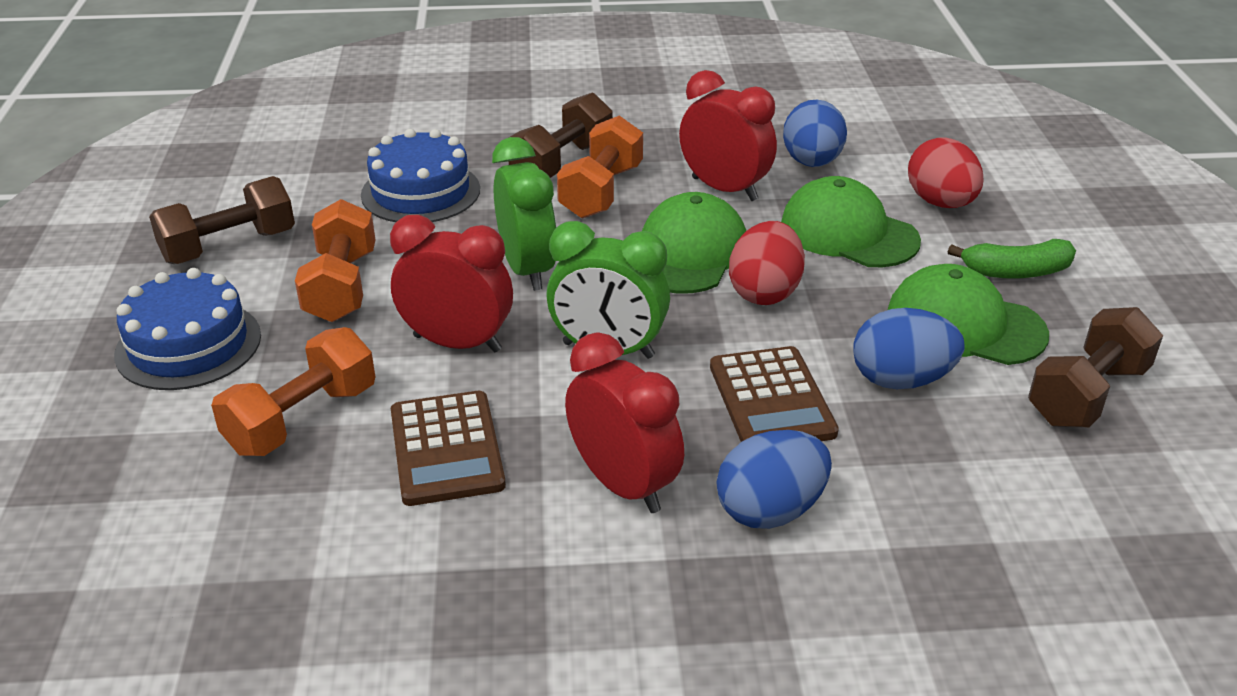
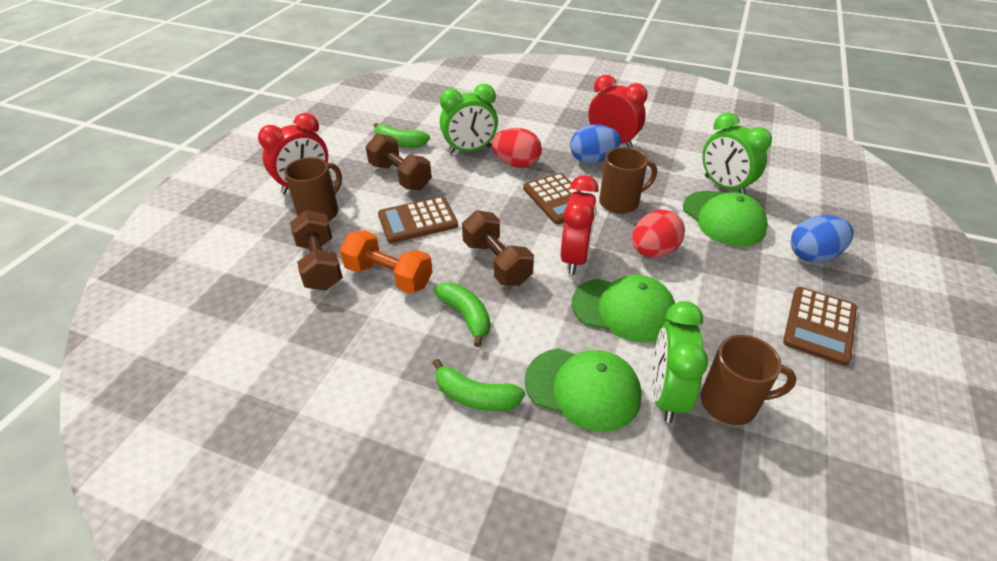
blue cake: [114,268,261,390] [361,129,480,222] = 2 -> none = 0
blue egg: [716,430,832,529] [783,100,847,167] [853,308,964,389] = 3 -> [570,124,621,164] [791,215,854,263] = 2
brown calculator: [391,391,506,506] [710,346,839,442] = 2 -> [378,196,458,243] [523,173,596,224] [783,287,857,366] = 3
brown mug: none = 0 -> [284,157,342,222] [599,147,657,214] [701,335,797,425] = 3
green banana: [948,239,1076,279] = 1 -> [373,123,430,148] [433,359,525,411] [434,282,490,347] = 3
green clock: [492,137,557,291] [546,221,670,359] = 2 -> [440,84,498,154] [652,301,708,423] [702,112,772,195] = 3
orange dumbbell: [211,327,375,456] [295,199,375,322] [557,115,643,219] = 3 -> [340,230,432,294] = 1

